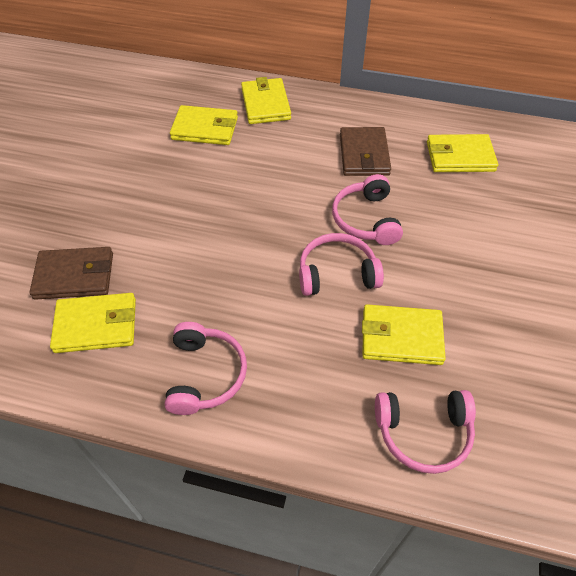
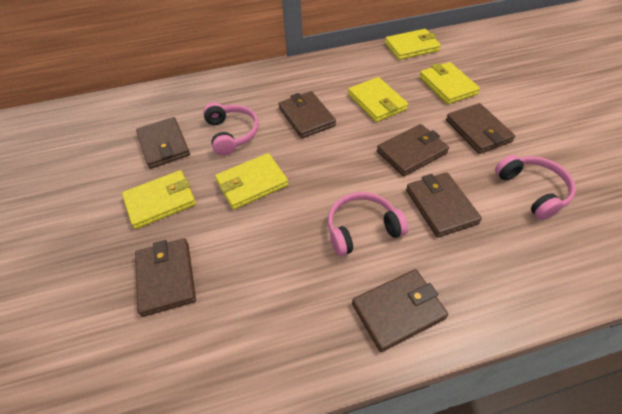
brown wallet: [29,247,113,300] [340,127,391,176] = 2 -> [135,238,196,317] [136,117,190,169] [278,91,336,139] [352,269,448,352] [377,124,449,176] [406,172,482,238] [446,103,515,154] = 7
pink headphones: [165,322,247,415] [299,233,384,296] [332,174,403,245] [375,390,476,474] = 4 -> [203,102,259,156] [328,192,408,256] [495,155,576,220] = 3

